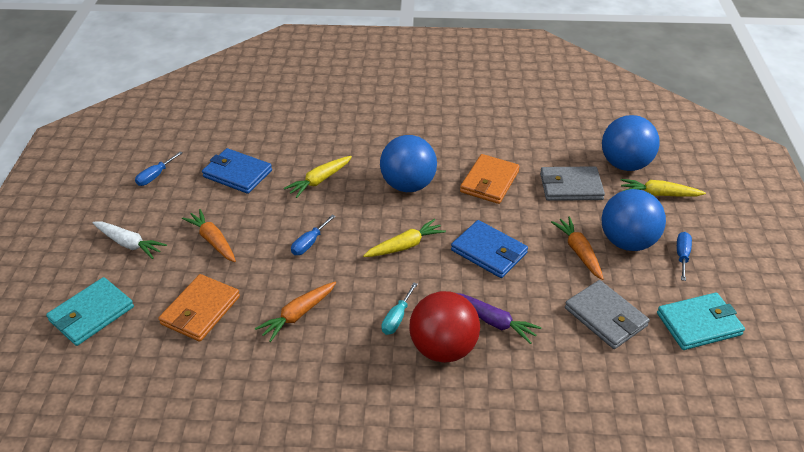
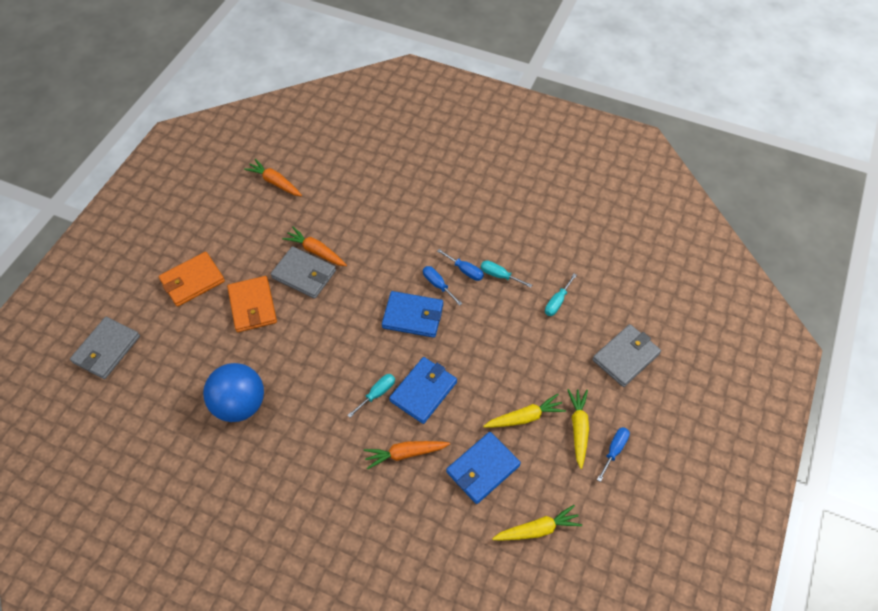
blue ball: [380,135,437,192] [601,189,666,251] [602,115,660,171] = 3 -> [203,363,264,422] = 1
blue wallet: [202,148,272,194] [451,220,528,278] = 2 -> [382,291,443,338] [389,357,457,424] [446,432,521,504] = 3
grey wallet: [540,166,605,201] [565,280,650,349] = 2 -> [70,317,140,379] [271,246,336,299] [592,324,661,387] = 3
purple carrot: [457,293,542,344] = 1 -> none = 0
red ball: [409,291,480,363] = 1 -> none = 0
turquoise screwdriver: [382,282,418,335] = 1 -> [348,374,395,418] [481,260,532,288] [545,274,577,316] = 3
turquoise wallet: [46,277,134,346] [657,292,745,350] = 2 -> none = 0
white carrot: [92,222,167,259] = 1 -> none = 0

